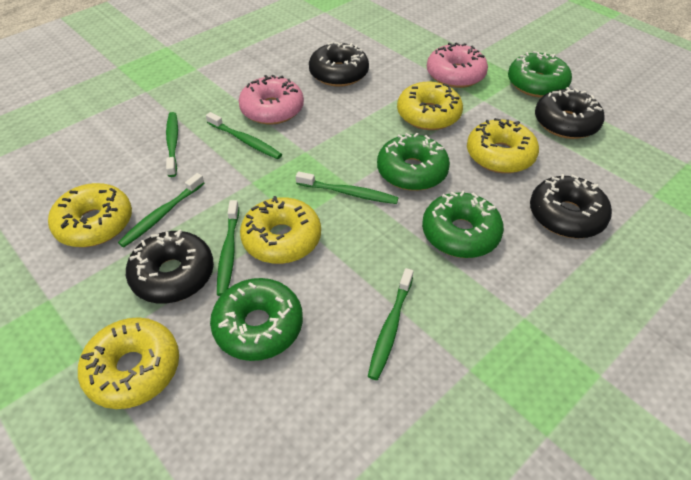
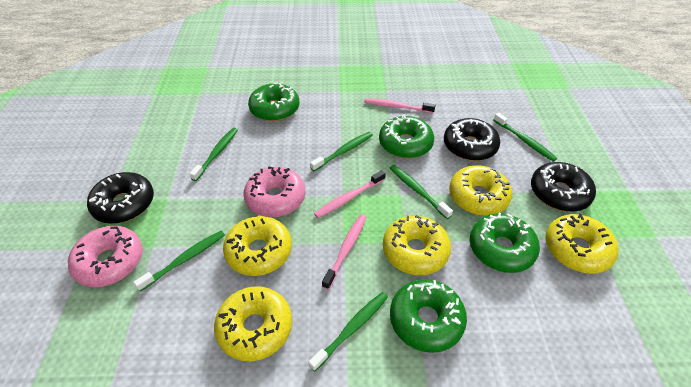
black donut: [126,230,214,303] [309,42,369,87] [530,174,612,239] [535,87,605,139] = 4 -> [87,172,154,224] [444,118,500,161] [531,162,596,212] = 3
pink toothbrush: none = 0 -> [314,170,386,218] [322,214,366,290] [364,98,436,113] = 3

